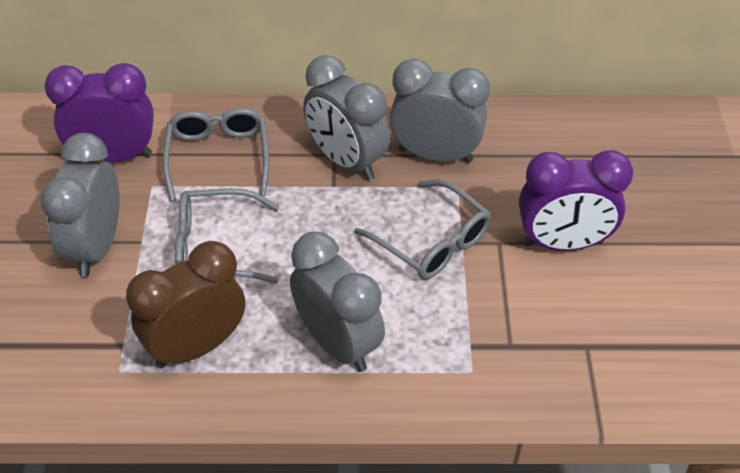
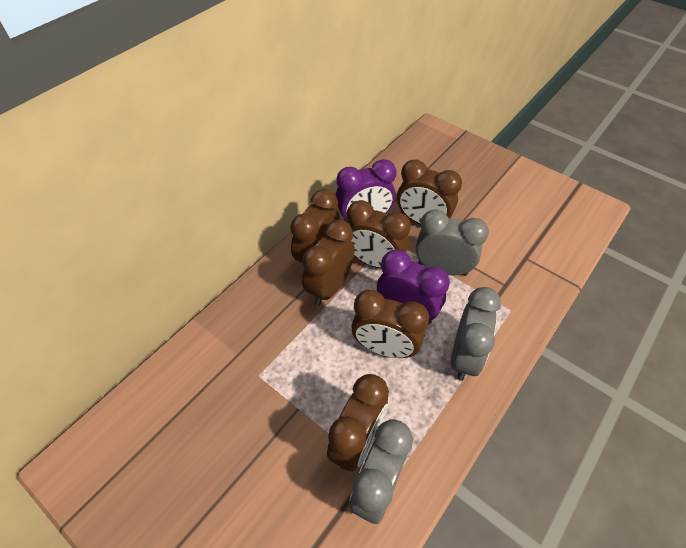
brown clock: [126,241,245,368] = 1 -> [290,189,340,263] [302,220,355,306] [327,374,389,471] [347,200,411,269] [351,290,429,358] [397,159,462,224] = 6
grey clock: [41,133,120,277] [290,231,385,372] [303,55,390,180] [390,59,490,163] = 4 -> [349,419,413,524] [416,209,489,276] [451,287,501,381] = 3
grey glasses: [163,108,269,202] [175,188,280,283] [354,179,491,279] = 3 -> none = 0

